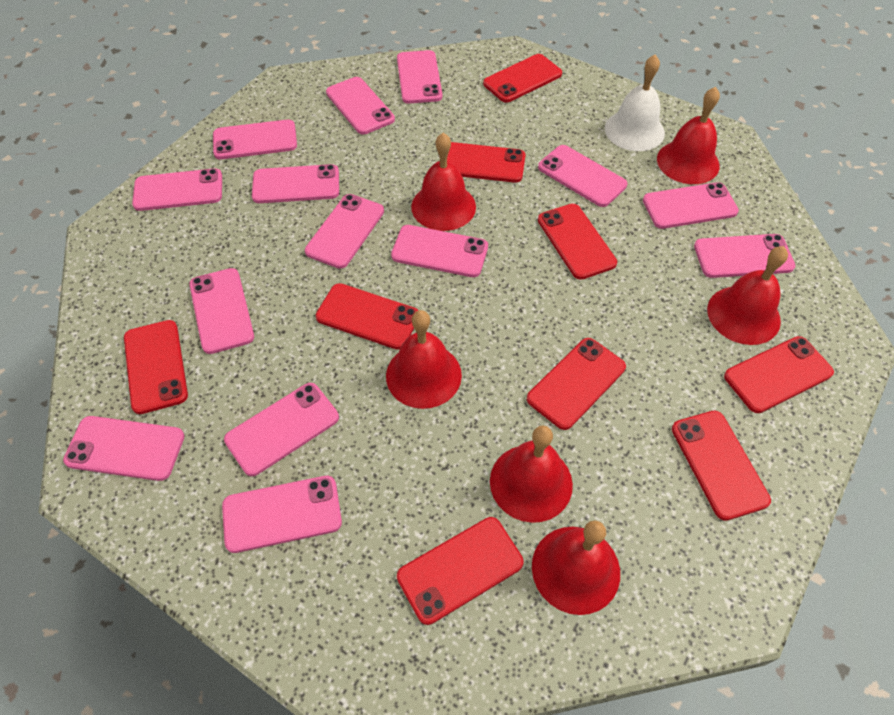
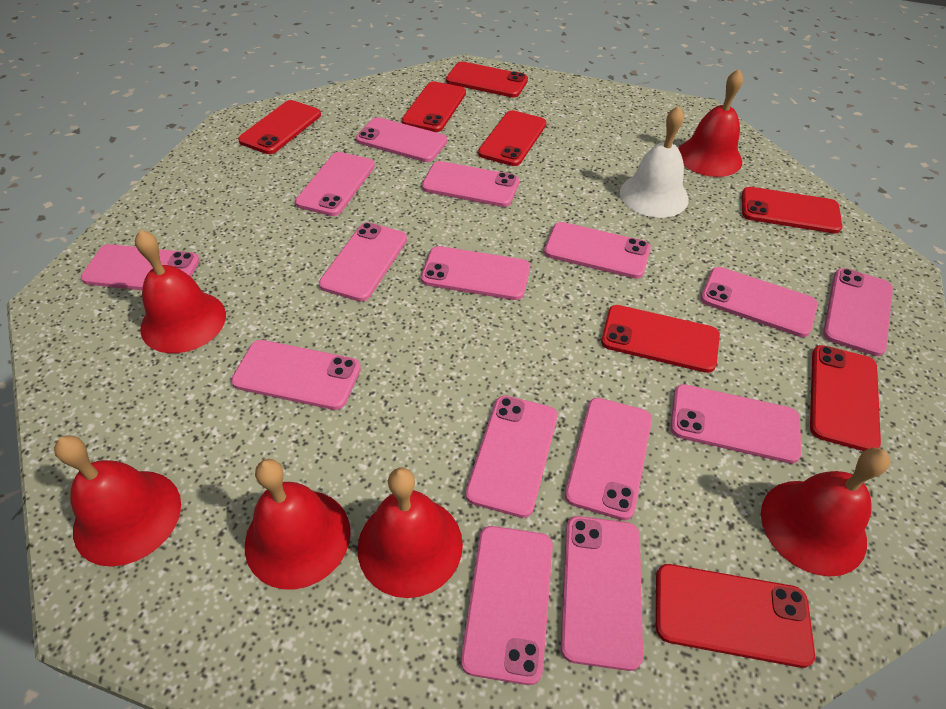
pink phone: [63,416,184,481] [132,169,222,211] [189,268,254,354] [213,120,297,159] [222,476,342,553] [224,383,339,476] [252,164,339,203] [305,194,384,269] [326,77,395,134] [391,225,488,277] [397,50,442,104] [538,145,627,207] [643,182,739,229] [694,234,795,278] = 14 -> [81,244,200,290] [231,340,361,410] [295,152,375,216] [319,222,407,301] [356,117,447,162] [421,246,530,300] [422,161,519,207] [461,526,553,685] [466,396,558,518] [544,222,651,279] [561,516,643,671] [565,398,652,521] [670,384,801,464] [701,267,818,337] [823,268,893,356] = 15
red phone: [124,320,188,414] [316,283,419,349] [397,517,524,625] [447,142,526,183] [483,54,562,103] [527,338,626,430] [538,204,617,280] [672,411,771,521] [724,336,834,413] = 9 -> [238,100,321,154] [402,81,466,132] [446,62,528,97] [478,110,546,166] [601,305,720,373] [656,564,815,668] [742,187,842,233] [810,345,881,451] = 8

